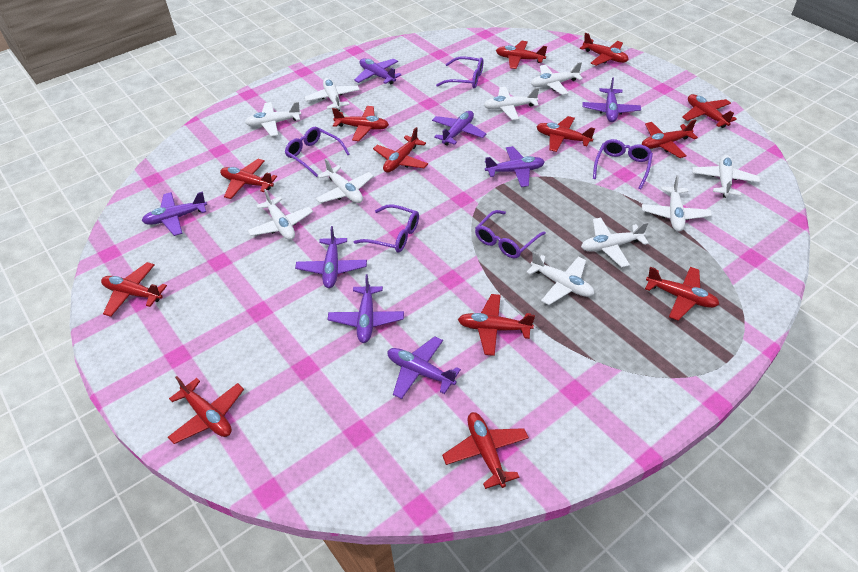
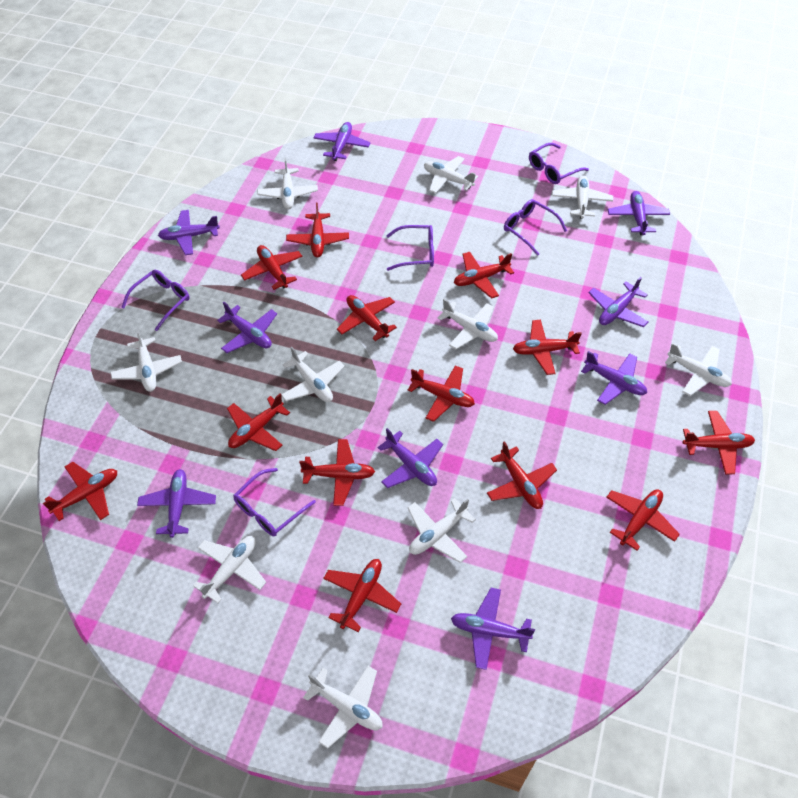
purple plane: [142,191,207,236] [295,226,367,288] [327,274,404,343] [354,58,402,84] [387,336,461,399] [432,111,487,146] [485,146,545,187] [582,78,641,122] = 8 -> [137,469,216,538] [158,210,220,255] [217,302,277,353] [313,122,371,161] [378,428,443,488] [451,588,535,670] [581,351,647,405] [588,277,648,327] [608,191,670,235] = 9

